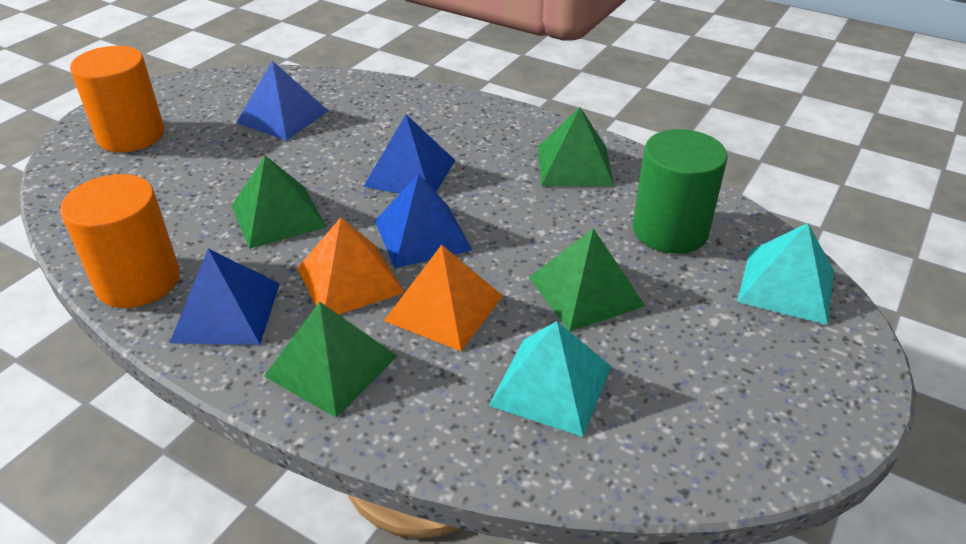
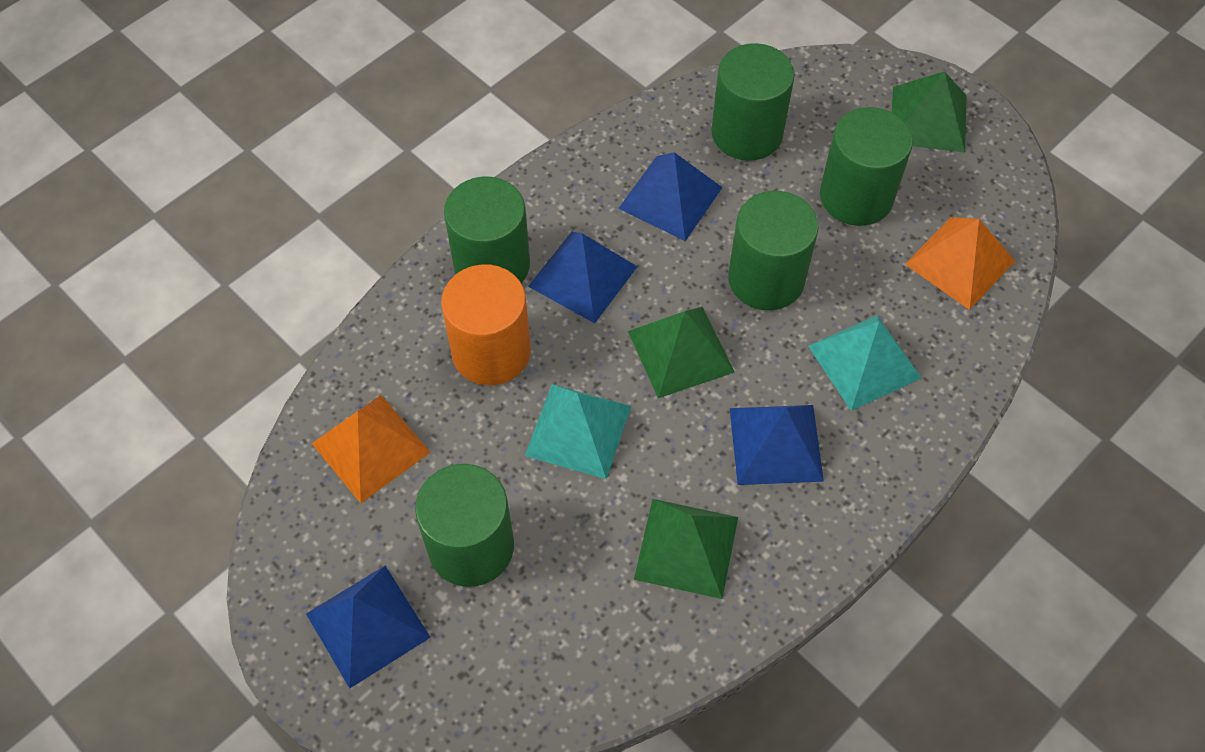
green cylinder: [633,129,728,254] = 1 -> [415,464,514,587] [444,177,530,283] [711,43,795,161] [728,191,819,310] [820,107,913,226] = 5
green pyramid: [232,156,326,249] [264,302,397,418] [529,228,645,332] [538,107,614,186] = 4 -> [628,307,734,398] [634,499,738,599] [892,71,966,153] = 3
orange cylinder: [60,174,180,308] [70,46,165,152] = 2 -> [441,265,531,385] = 1

